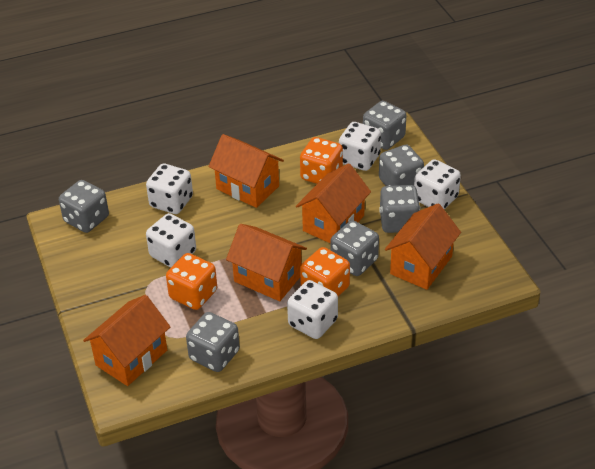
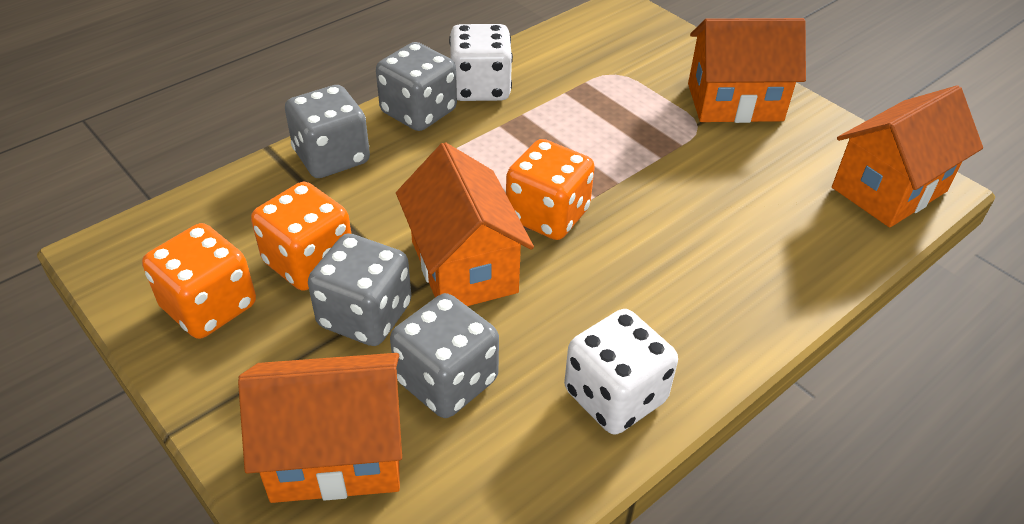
grey dice: [59,180,109,233] [186,312,240,372] [330,220,379,276] [363,101,407,150] [379,145,424,186] [379,185,420,233] = 6 -> [285,85,370,178] [308,233,411,346] [376,42,457,131] [390,293,499,418] = 4
orange house: [83,295,170,386] [208,134,284,208] [226,224,307,301] [296,163,371,243] [385,204,461,290] = 5 -> [238,353,402,503] [396,142,534,306] [688,18,806,123] [832,85,983,228] = 4
white dice: [146,164,193,214] [146,213,196,268] [287,280,338,339] [339,122,381,171] [414,159,461,209] = 5 -> [449,24,513,101] [564,309,678,434] = 2

